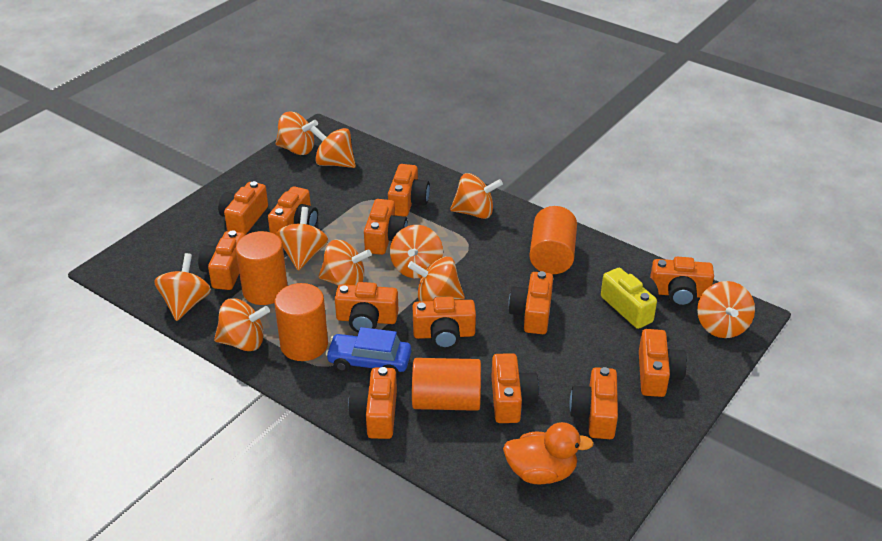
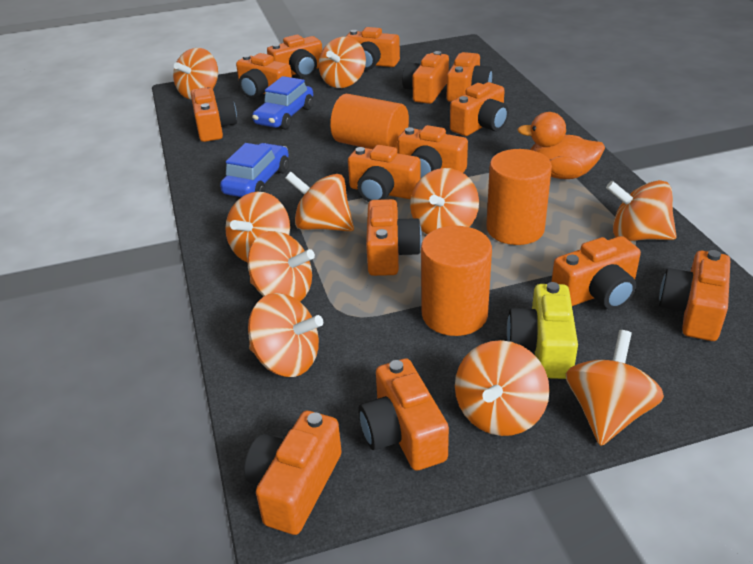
blue car: [325,327,411,376] = 1 -> [220,143,289,197] [252,76,313,130] = 2
orange camera: [198,230,245,290] [218,181,268,235] [268,186,318,234] [335,282,398,333] [348,367,397,439] [364,199,408,255] [388,164,430,217] [413,297,476,349] [491,353,539,423] [509,271,553,334] [569,367,618,439] [639,329,687,397] [650,257,714,307] = 13 -> [191,87,237,142] [236,53,292,99] [244,411,341,535] [267,35,322,78] [346,27,400,70] [348,145,421,202] [358,358,449,471] [366,199,422,276] [397,125,468,178] [402,51,449,104] [447,52,492,102] [450,82,509,136] [551,236,641,310] [659,250,730,341] = 14
orange cylinder: [235,231,288,305] [274,283,328,361] [412,358,481,411] [529,206,577,274] = 4 -> [330,94,409,151] [421,226,492,336] [486,149,552,245] = 3

